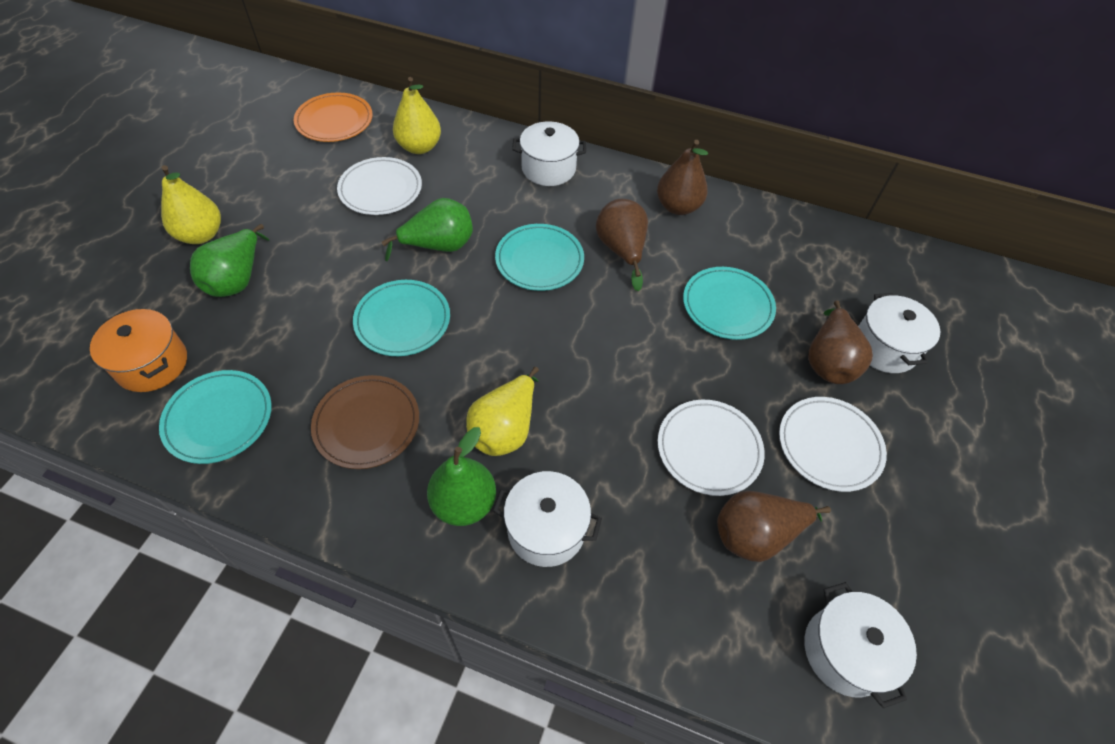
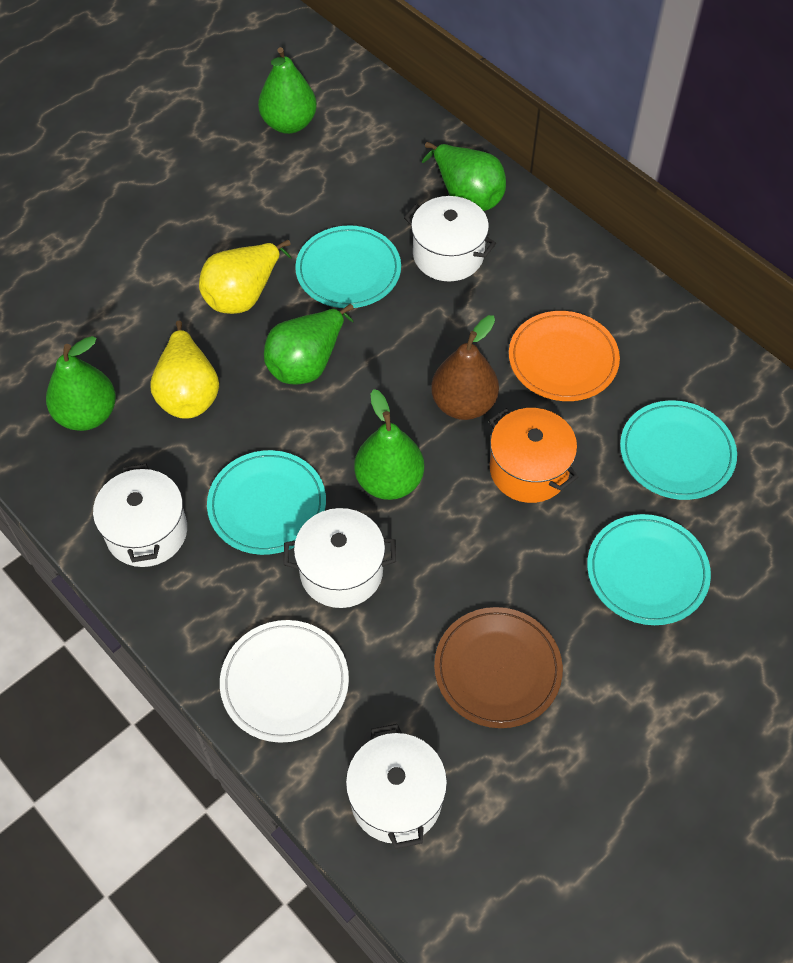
brown pear: [596,199,648,291] [657,140,708,215] [717,491,831,562] [808,301,873,384] = 4 -> [431,315,499,420] = 1
green pear: [190,224,269,297] [381,198,473,261] [427,427,496,526] = 3 -> [46,336,116,431] [258,47,317,134] [264,304,354,384] [354,389,424,500] [422,142,506,211] = 5
white plate: [337,157,422,215] [658,400,765,496] [779,397,887,492] = 3 -> [220,620,349,743] = 1
yellow pear: [161,165,221,244] [393,77,441,154] [466,367,539,456] = 3 -> [150,320,219,419] [199,240,291,314] = 2

